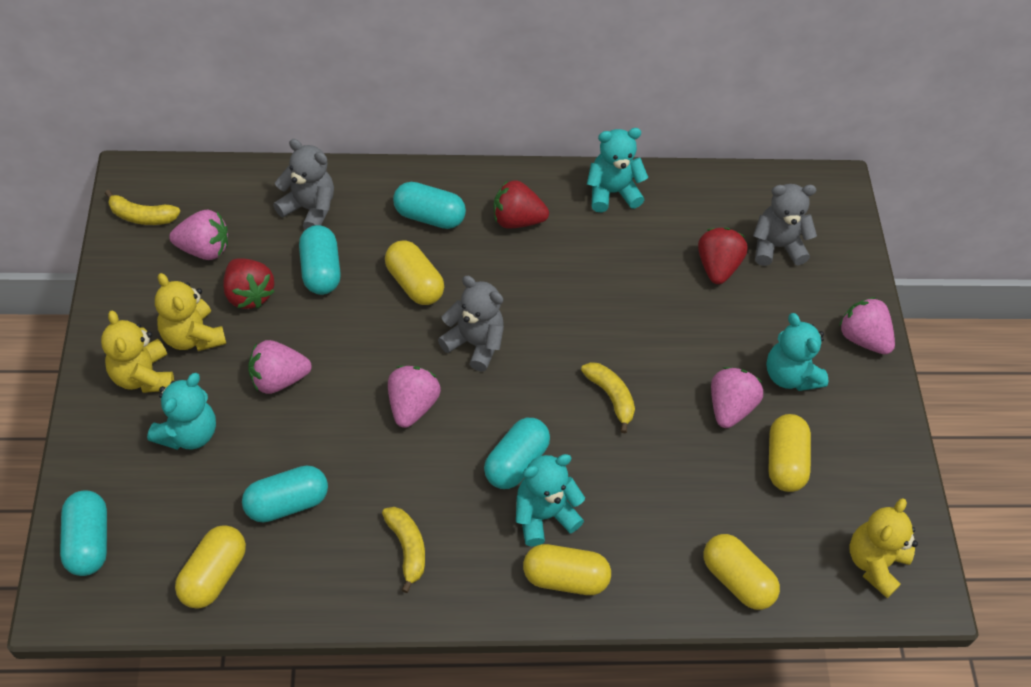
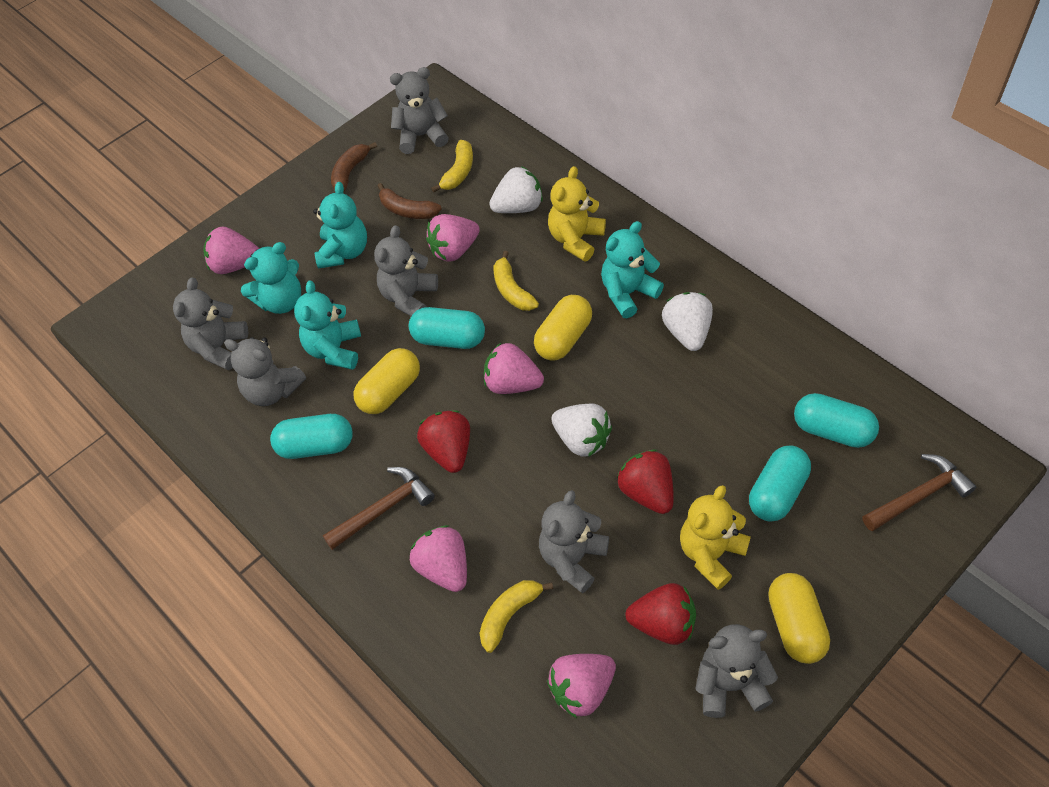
brown banana: none = 0 -> [331,142,377,193] [378,183,441,219] = 2
brown hammer: none = 0 -> [323,467,435,550] [863,454,976,531] = 2
grey teddy bear: [273,139,334,230] [438,276,504,372] [753,184,817,266] = 3 -> [173,277,248,370] [224,337,306,406] [374,225,438,316] [390,67,449,154] [539,490,609,593] [695,624,778,718] = 6
turquoise capsule: [60,491,107,576] [242,466,328,523] [299,225,341,295] [393,182,466,229] [484,418,550,489] = 5 -> [270,414,353,459] [409,307,485,349] [749,445,811,521] [794,393,879,448] = 4
white strawberry: none = 0 -> [489,166,543,213] [551,403,612,457] [662,292,713,351] = 3
yellow capsule: [175,525,246,609] [385,240,444,305] [523,544,611,595] [704,534,780,610] [768,414,811,492] = 5 -> [353,348,420,414] [534,295,592,360] [768,573,830,664] = 3
yellow teddy bear: [101,310,174,393] [155,273,226,351] [850,498,918,598] = 3 -> [548,166,606,261] [680,485,751,590] = 2

